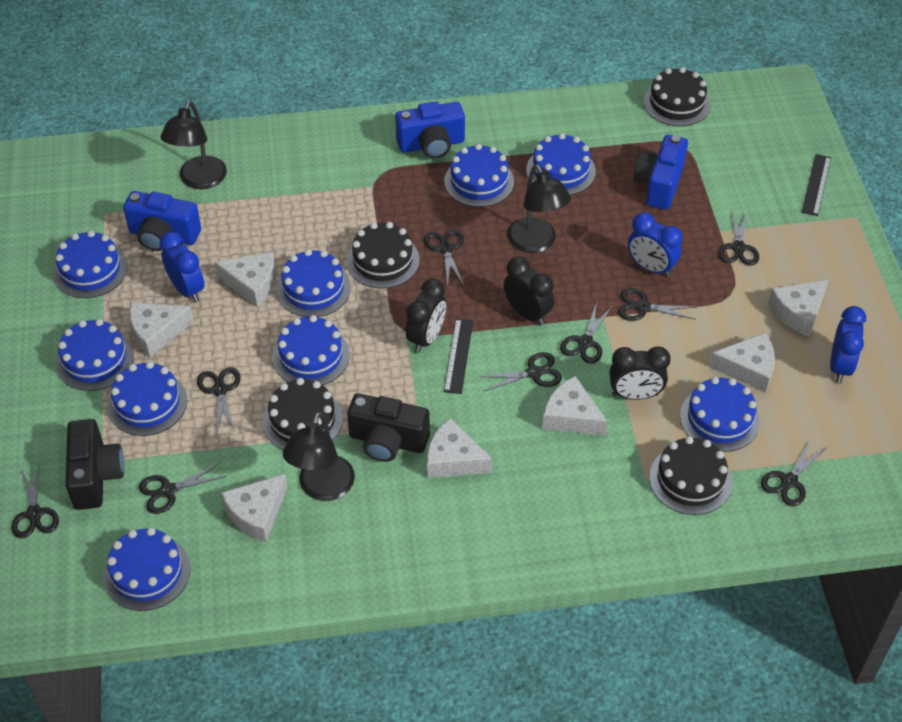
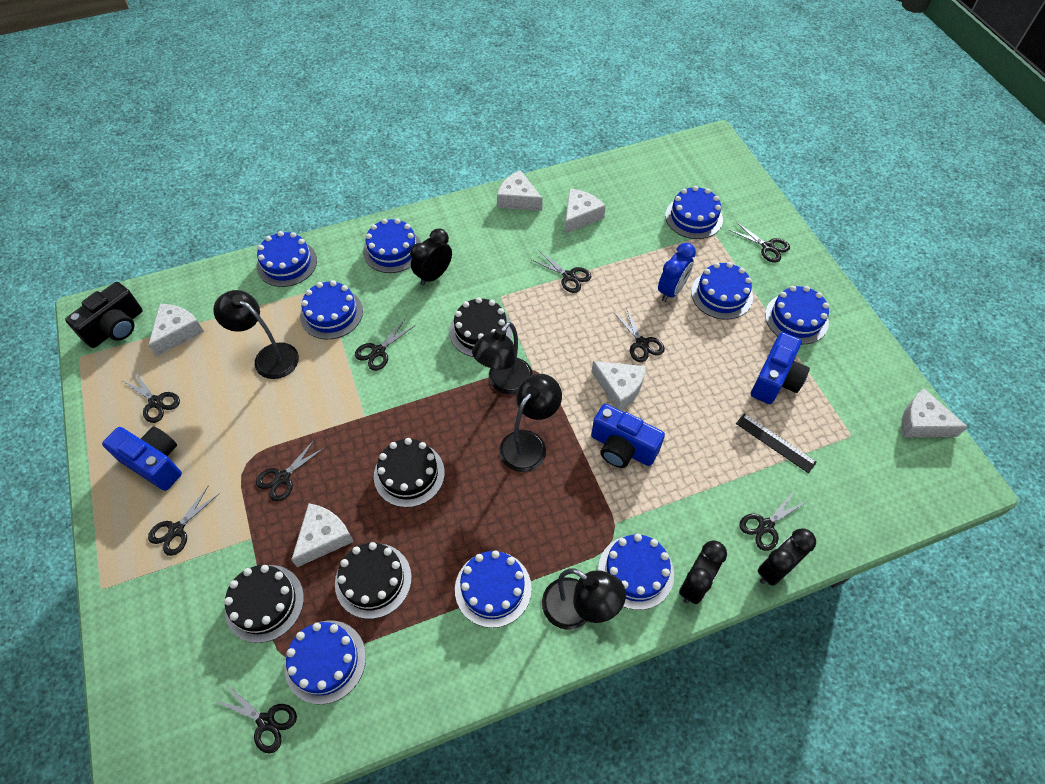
black camera: [65,419,124,510] [347,393,430,462] = 2 -> [65,282,143,348] = 1
black lamp: [161,101,227,189] [283,411,355,501] [507,164,571,253] = 3 -> [213,290,299,379] [472,322,533,394] [499,374,562,472] [542,568,626,630] = 4
black ruler: [444,318,473,394] [802,154,831,216] = 2 -> [736,413,817,473] = 1
blue clock: [159,232,205,303] [628,213,682,277] [830,306,866,383] = 3 -> [658,243,696,302] = 1
white cheese: [129,302,194,357] [214,252,276,307] [221,474,288,542] [427,418,492,478] [542,376,608,436] [709,333,775,393] [768,280,829,337] = 7 -> [148,304,204,356] [291,503,354,567] [497,170,543,211] [565,188,606,234] [591,361,646,410] [901,388,968,437] = 6

